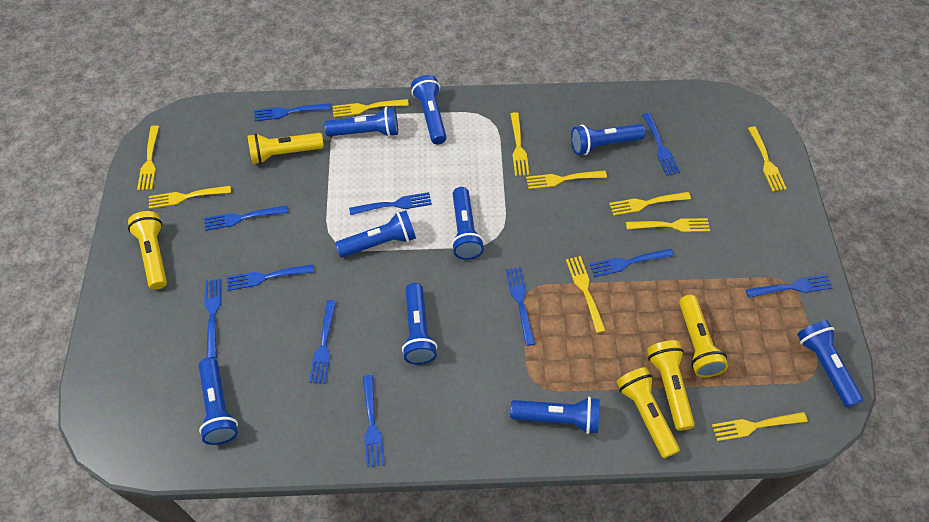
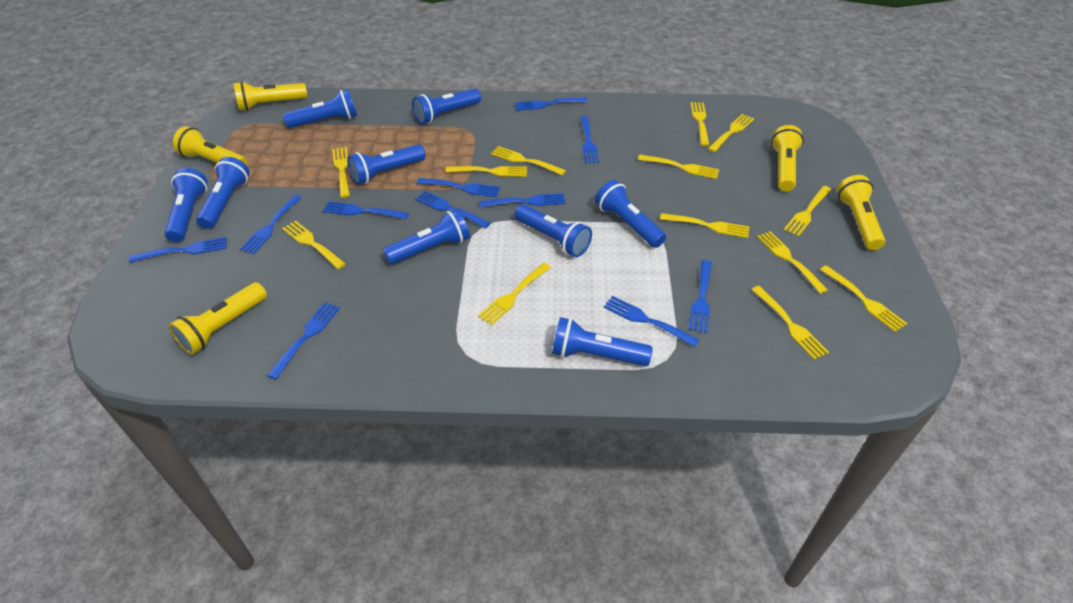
yellow fork: [137,125,159,190] [149,186,231,209] [333,99,409,117] [510,112,530,176] [526,171,607,189] [566,256,606,333] [609,192,691,216] [626,218,710,232] [712,412,808,441] [748,127,787,191] = 10 -> [282,221,346,269] [332,147,350,198] [446,166,527,177] [478,263,551,325] [491,146,566,175] [638,155,719,179] [660,213,749,238] [690,102,709,146] [708,114,754,152] [751,286,829,360] [757,231,828,294] [784,186,832,236] [820,265,907,332] = 13

